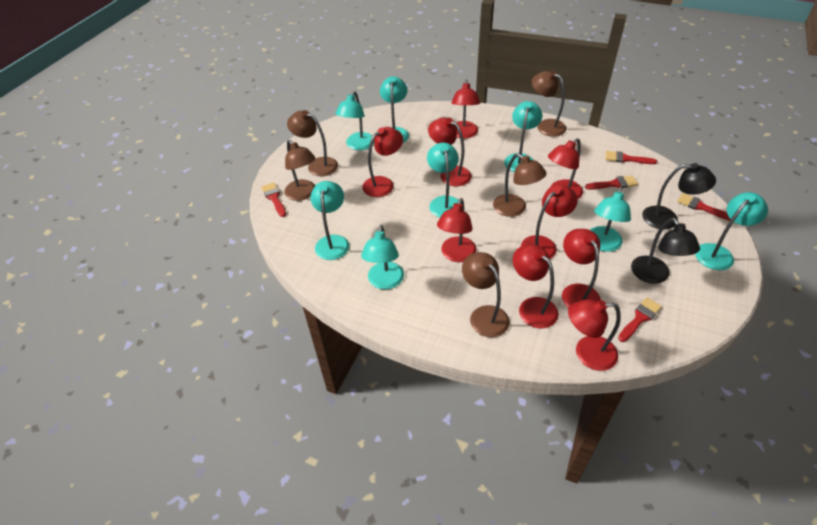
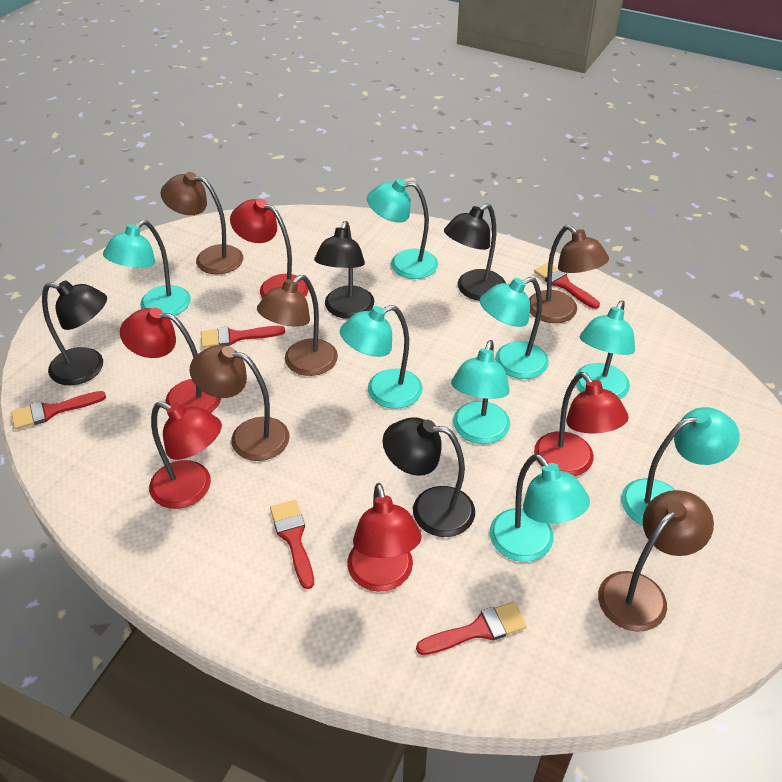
black lamp: [631,218,700,284] [642,163,716,230] = 2 -> [42,280,107,385] [314,221,374,319] [383,417,475,537] [444,203,506,301] = 4
red lamp: [362,127,403,197] [428,118,472,186] [437,198,477,262] [452,80,480,139] [513,245,559,328] [521,184,578,259] [548,138,583,199] [562,229,601,308] [568,299,621,371] = 9 -> [120,308,221,413] [149,401,222,509] [230,199,309,298] [347,483,422,592] [534,372,629,476] = 5

